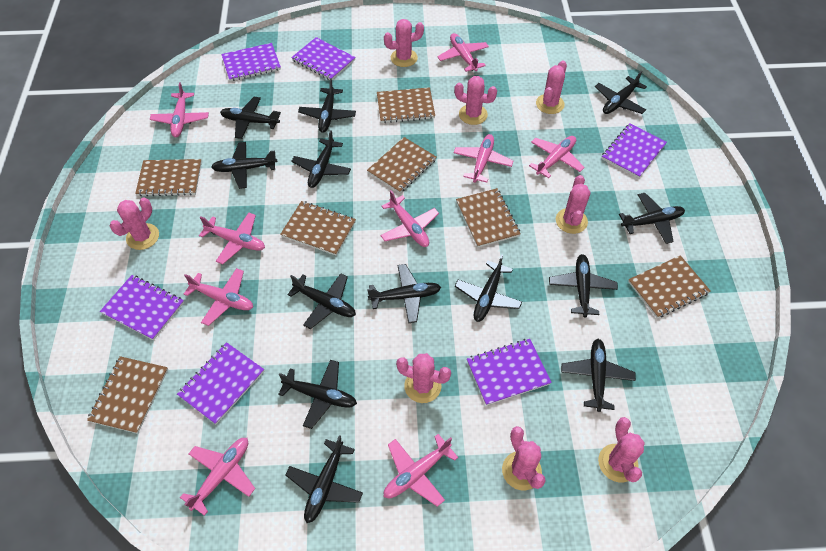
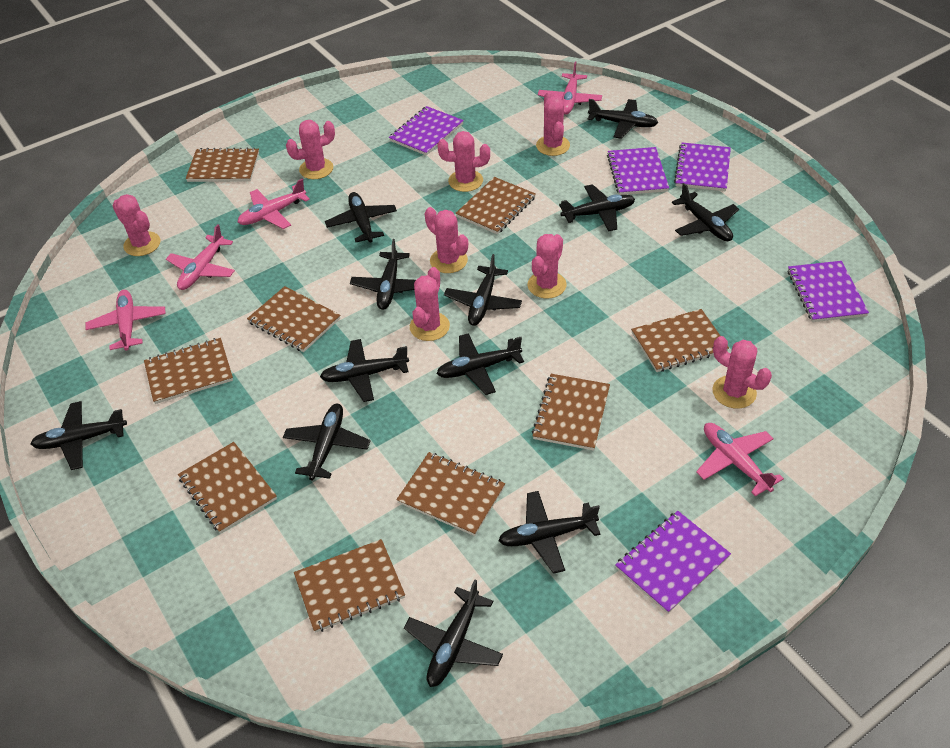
black plane: [211,142,278,189] [220,97,281,139] [278,360,357,429] [285,435,363,523] [287,273,356,329] [291,130,351,188] [298,78,356,133] [367,264,441,323] [455,255,522,322] [549,254,618,317] [561,339,636,412] [595,71,647,114] [619,193,685,244] = 13 -> [31,401,127,470] [283,404,370,481] [320,339,409,402] [325,192,397,243] [350,239,416,310] [404,580,503,687] [436,333,524,395] [444,254,522,326] [498,491,600,574] [559,184,635,231] [588,99,658,139] [672,183,739,241] = 12
brown notebook: [87,356,168,434] [135,159,202,196] [280,201,356,255] [367,137,436,193] [377,87,435,123] [456,188,521,247] [628,255,711,318] = 7 -> [144,338,233,404] [178,442,277,534] [186,148,259,182] [247,286,340,352] [294,539,405,633] [396,452,505,536] [455,177,536,235] [532,374,610,451] [631,309,729,372] = 9
pink plane: [150,82,209,137] [180,438,255,516] [184,268,253,326] [199,213,265,264] [381,190,439,247] [384,434,458,507] [437,33,489,72] [453,134,513,183] [529,136,585,178] = 9 -> [85,290,166,351] [166,224,235,290] [237,179,310,229] [538,61,602,115] [696,423,784,496] = 5
purple notebook: [100,275,184,340] [177,342,264,424] [221,43,281,81] [291,37,356,80] [467,339,552,406] [602,123,667,178] = 6 -> [389,106,464,156] [607,147,669,195] [615,511,731,614] [674,142,731,191] [788,261,869,322] = 5

